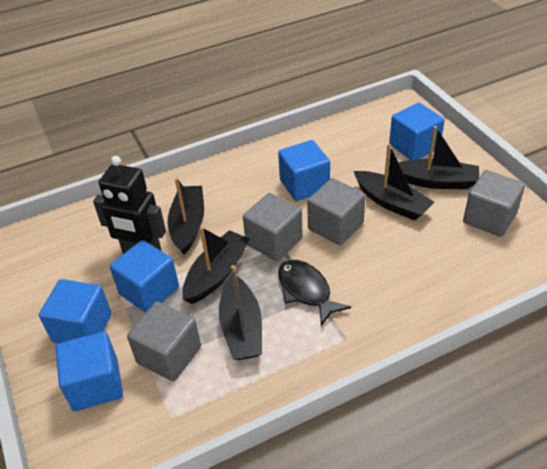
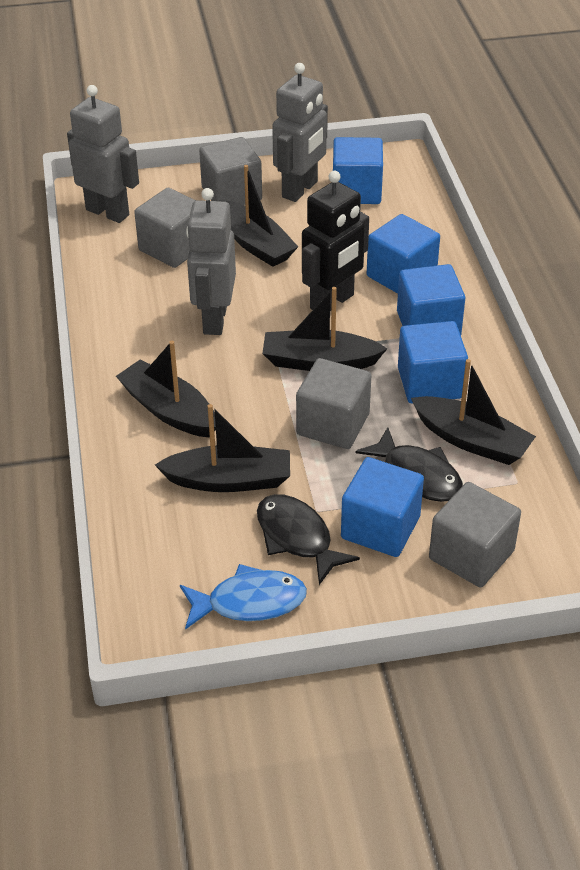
black fish: [278,260,351,326] = 1 -> [257,494,360,585] [356,427,463,502] = 2
blue fish: none = 0 -> [180,564,307,630] = 1
grey robot: none = 0 -> [67,85,139,223] [186,188,236,335] [272,63,328,202] = 3

